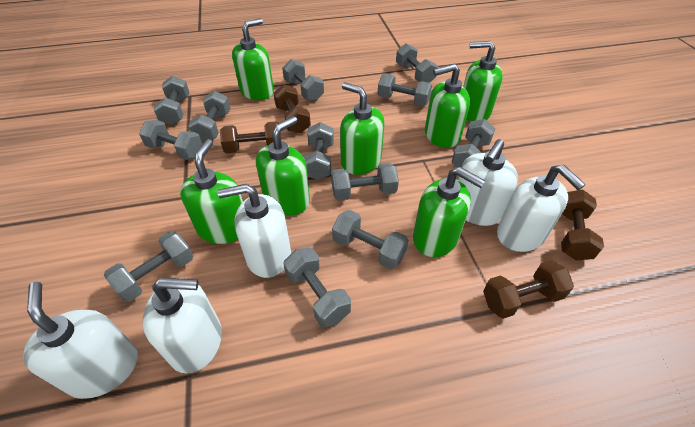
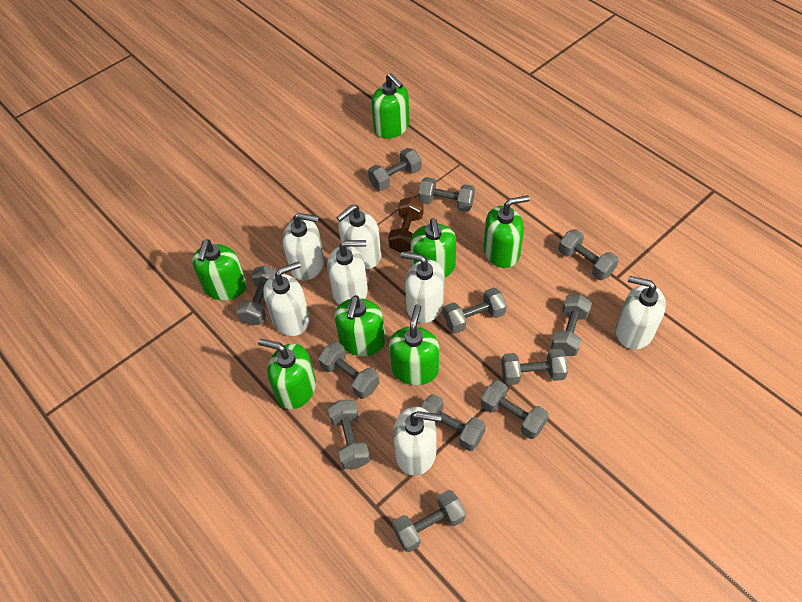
brown dumbbell: [220,121,281,153] [273,85,311,133] [483,260,574,319] [561,190,604,261] = 4 -> [388,197,424,253] = 1
white soap dispenser: [23,282,138,399] [143,277,222,373] [217,184,291,278] [458,139,518,226] [497,164,586,252] = 5 -> [263,262,310,336] [282,213,324,281] [327,240,368,305] [336,205,381,269] [393,407,442,476] [401,252,444,323] [616,276,666,350] = 7

